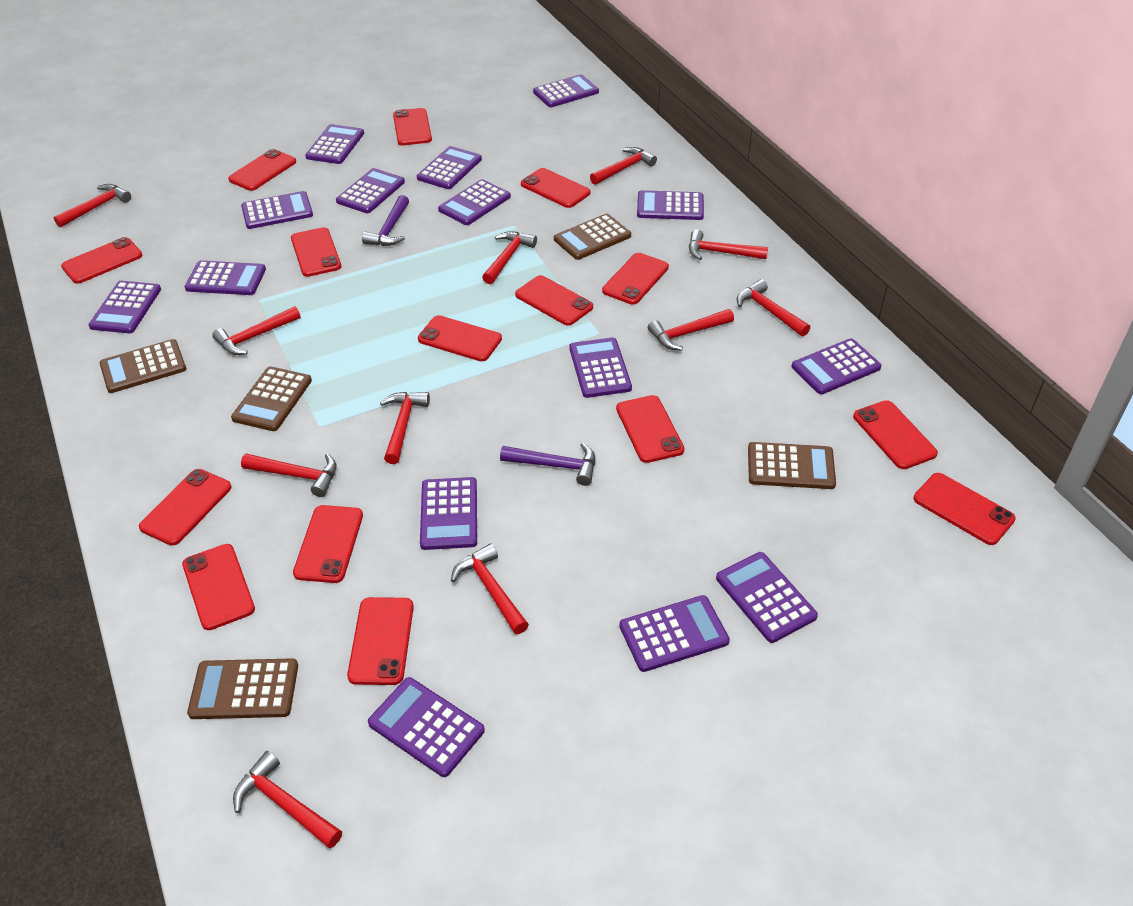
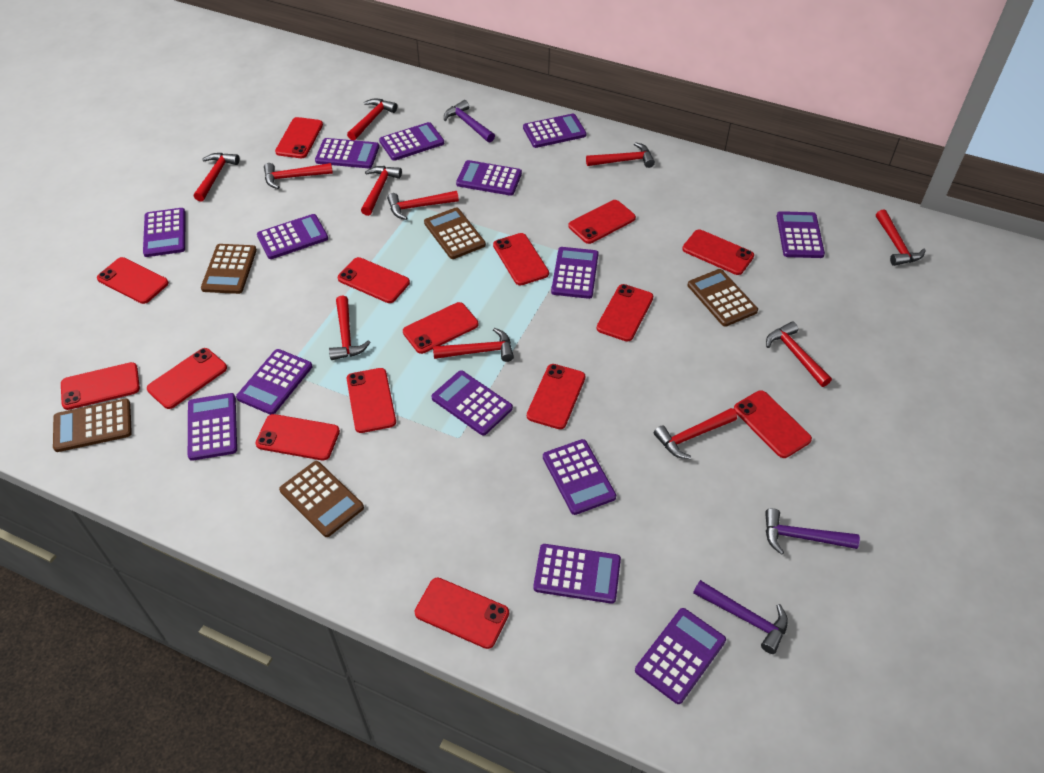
purple calculator: [88,281,161,333] [185,261,266,295] [241,191,313,229] [305,124,364,164] [336,168,405,213] [368,677,485,777] [417,146,482,189] [420,477,477,550] [438,179,511,225] [533,74,599,107] [569,337,632,398] [619,595,730,672] [637,190,704,220] [716,552,818,643] [791,338,882,394] = 15 -> [143,208,186,257] [188,393,237,461] [236,349,313,415] [257,214,328,259] [315,138,379,168] [379,122,444,161] [431,371,513,436] [456,160,522,196] [523,114,586,148] [533,544,621,604] [543,439,616,515] [551,247,599,299] [635,608,726,704] [777,211,825,258] = 14
purple hammer: [362,195,409,246] [500,443,595,486] = 2 -> [444,100,495,142] [693,580,788,654] [765,508,860,555] = 3

